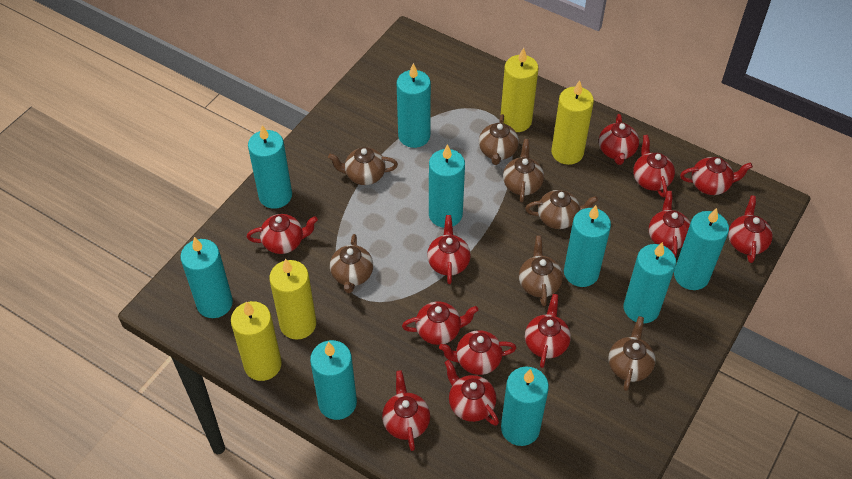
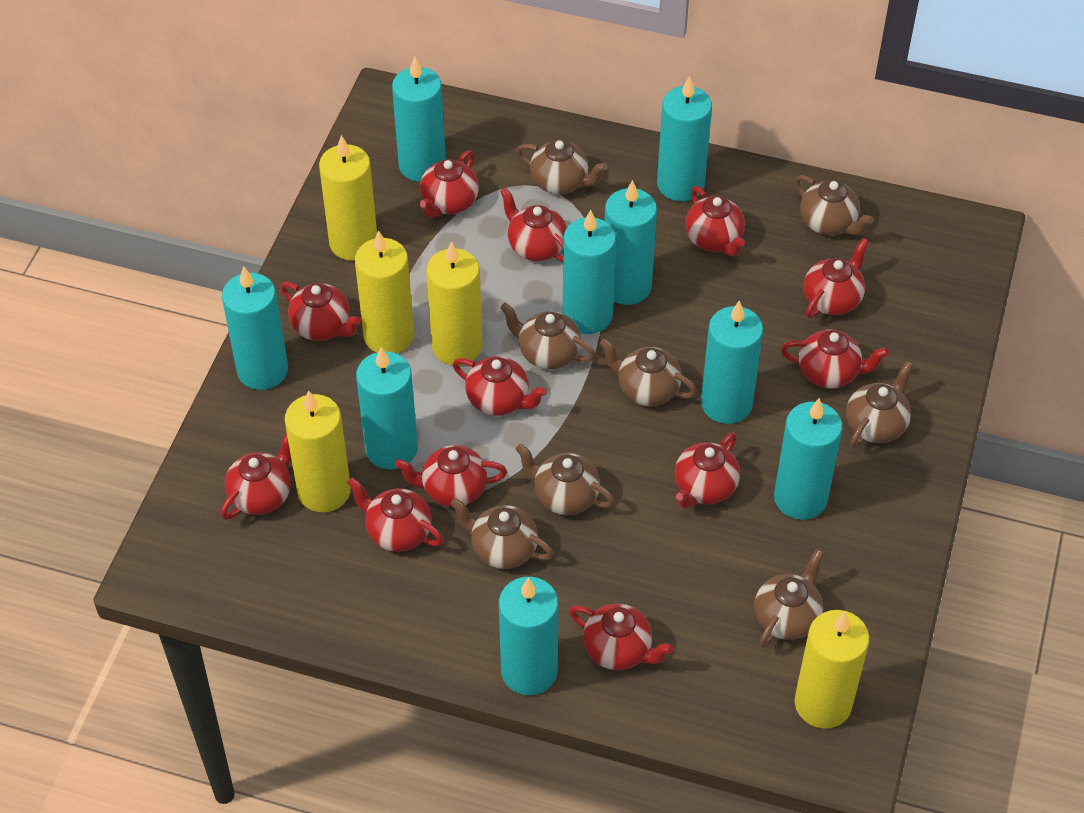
brown teapot: [328,147,398,185] [330,234,373,293] [479,114,519,165] [503,139,544,203] [519,236,563,307] [525,190,598,229] [608,316,655,391] = 7 -> [451,498,553,569] [500,303,596,370] [515,444,615,515] [516,139,608,194] [600,339,697,406] [754,549,824,648] [795,175,874,235] [846,361,913,448] = 8
yellow candle: [231,301,282,381] [269,259,316,340] [501,48,539,132] [551,80,594,165] = 4 -> [285,390,351,512] [319,135,377,261] [355,230,414,354] [426,241,483,365] [795,610,869,729] = 5

